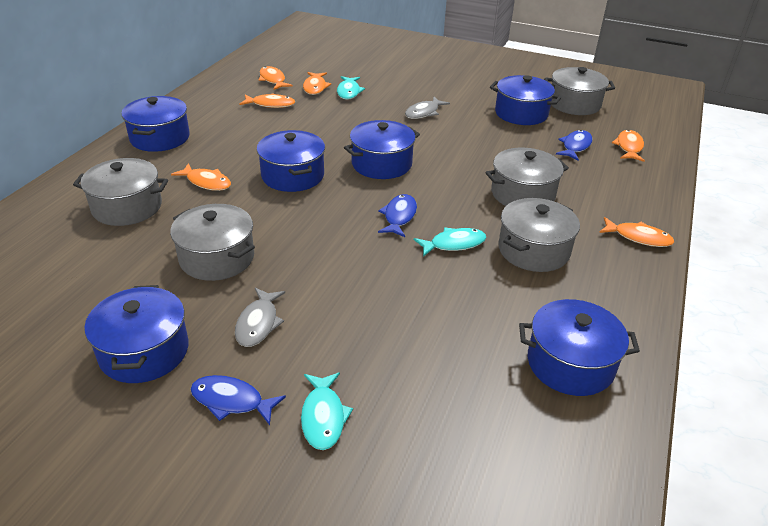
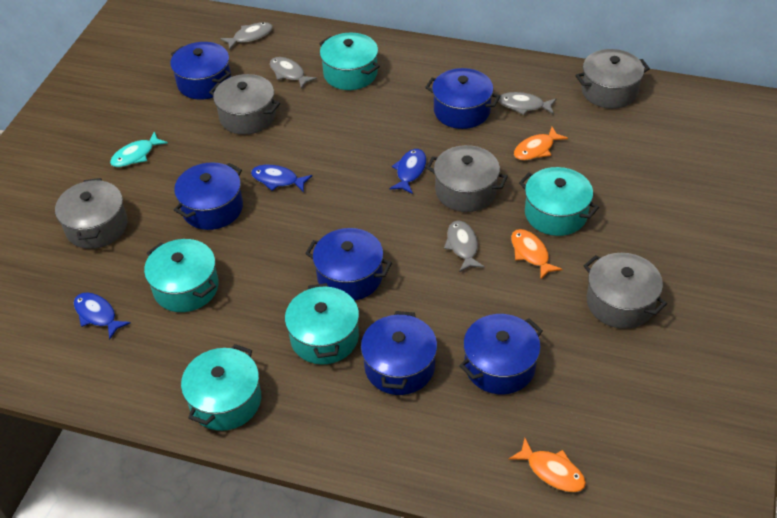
grey fish: [235,288,285,347] [405,97,450,119] = 2 -> [220,22,273,49] [270,57,317,89] [444,221,485,272] [498,92,556,115] = 4
orange fish: [171,163,231,191] [239,93,295,108] [259,66,293,90] [303,72,331,95] [599,217,674,247] [612,130,645,162] = 6 -> [509,438,586,492] [511,229,563,280] [514,127,568,160] = 3
turquoise fish: [301,372,353,450] [337,76,365,100] [414,228,487,257] = 3 -> [110,131,168,167] = 1
turquoise pot: none = 0 -> [144,239,219,312] [181,344,261,431] [285,283,359,364] [319,33,380,90] [519,167,599,236] = 5

